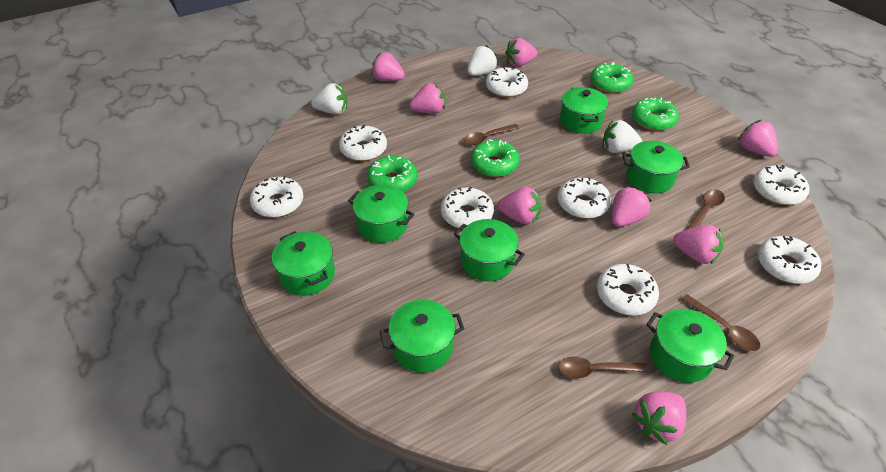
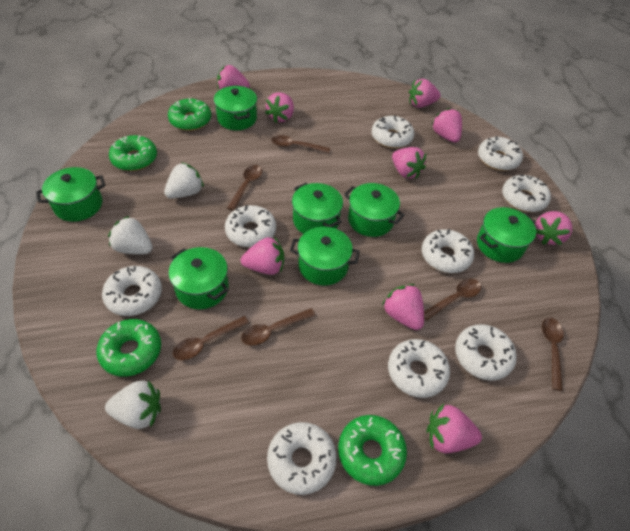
brown spoon: [464,124,519,145] [558,356,648,379] [681,294,760,351] [685,189,725,230] = 4 -> [173,316,249,360] [227,165,262,211] [241,308,315,346] [272,135,330,153] [424,279,481,321] [542,318,564,391] = 6
pink strawberry: [371,52,405,81] [409,83,445,114] [498,187,541,224] [505,38,537,67] [612,186,652,227] [632,392,686,445] [673,225,723,264] [738,120,778,157] = 8 -> [217,65,250,90] [241,236,284,275] [265,92,294,123] [382,284,424,330] [392,147,426,179] [409,79,441,108] [426,404,482,453] [431,108,462,143] [535,211,572,245] = 9
white donut: [250,176,303,218] [339,124,387,161] [441,187,494,229] [486,67,528,97] [558,177,611,219] [597,264,659,315] [753,165,809,205] [758,236,821,284] = 8 -> [102,266,162,316] [225,205,276,248] [267,422,337,495] [371,115,414,148] [388,339,450,398] [422,229,474,273] [455,324,517,381] [478,136,523,171] [502,175,551,212] = 9

